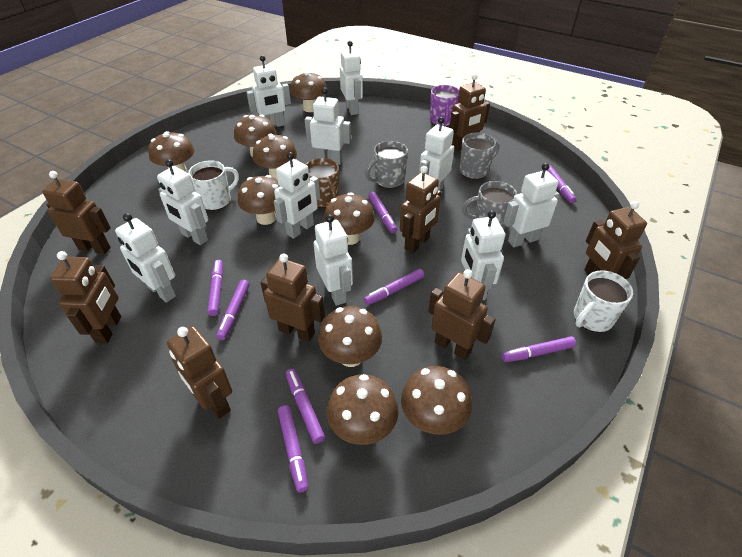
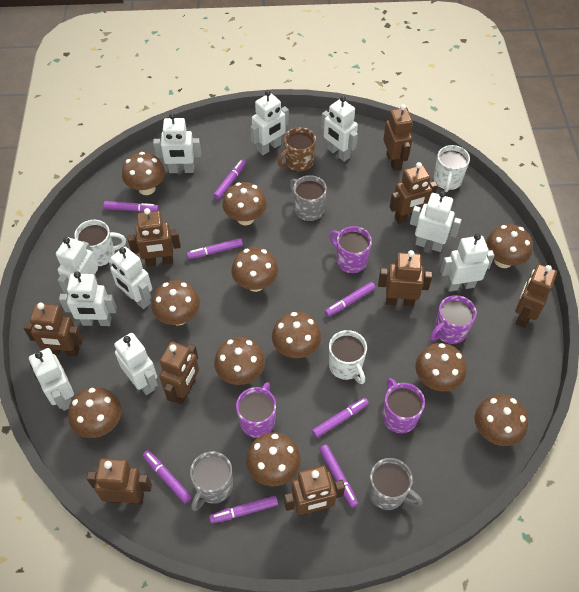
brown mushroom: [148,131,195,172] [234,114,276,157] [238,175,280,225] [253,133,297,179] [290,72,327,112] [318,306,382,367] [324,192,375,245] [327,374,399,445] [401,366,472,435] = 9 -> [68,387,122,438] [122,152,165,195] [152,280,200,325] [214,337,265,385] [223,182,267,225] [231,247,278,292] [246,432,301,486] [272,312,321,358] [415,343,467,391] [475,394,529,446] [486,224,533,268] = 11
brown robot: [42,171,111,254] [50,251,121,344] [167,326,232,419] [260,254,325,342] [400,166,441,253] [428,269,496,360] [449,74,490,151] [584,201,647,279] = 8 -> [23,303,83,357] [86,458,152,505] [128,208,181,267] [159,342,199,404] [284,465,345,516] [378,250,432,307] [383,104,413,171] [390,162,438,224] [515,264,557,328] = 9
purple mug: [430,85,459,126] = 1 -> [236,382,276,438] [329,226,372,273] [383,378,425,433] [430,295,476,344] = 4
white mug: [188,160,239,210] [574,270,633,332] = 2 -> [74,220,126,267] [329,330,367,384] [434,145,470,192] = 3

